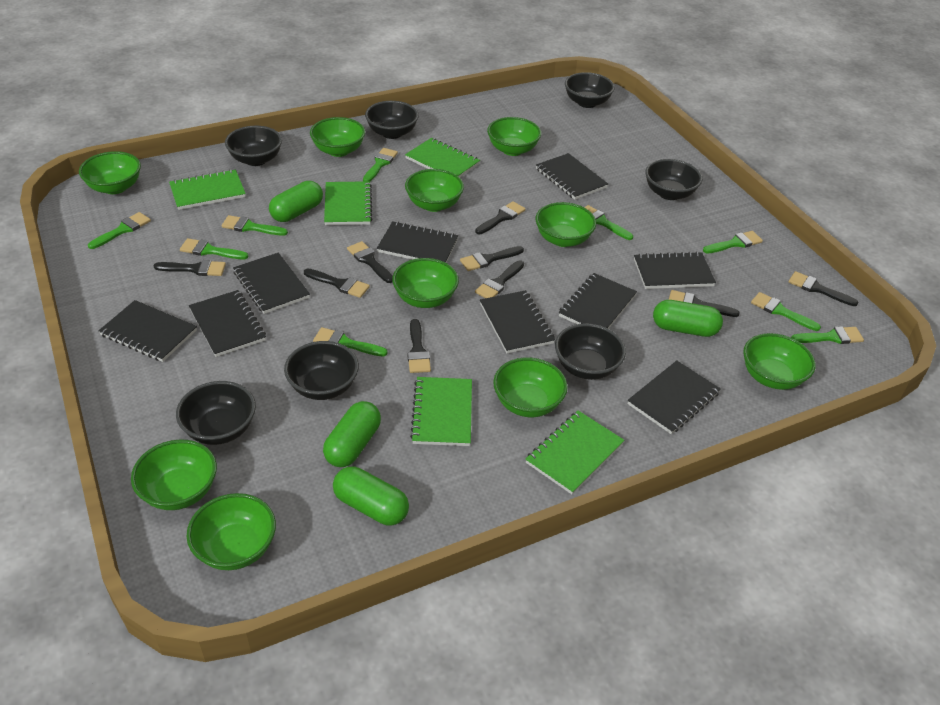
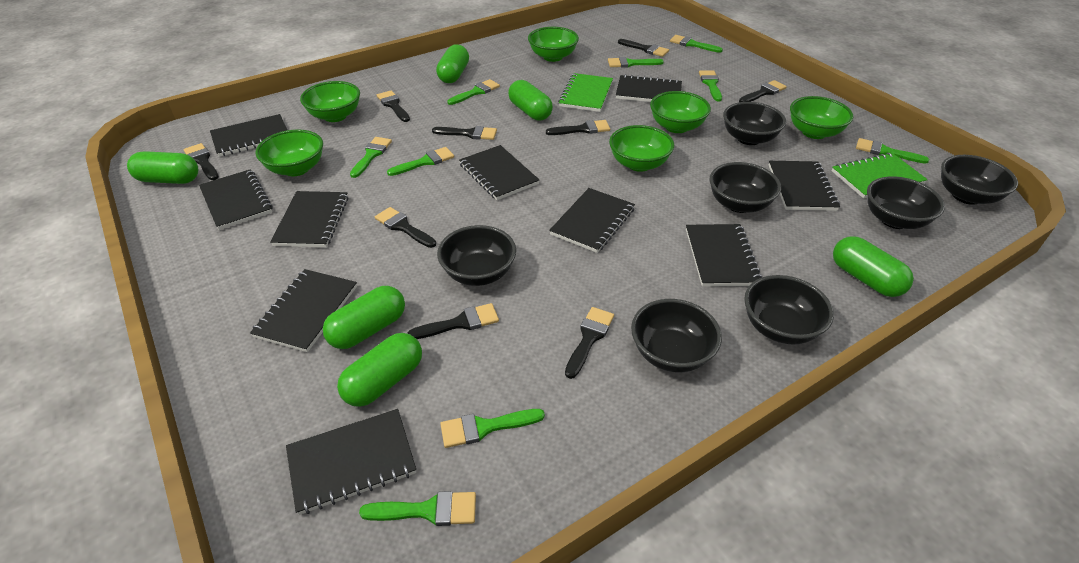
black notebook: [98,300,197,362] [189,290,266,357] [233,253,310,314] [377,221,458,263] [480,290,555,353] [536,153,608,200] [559,273,637,329] [628,360,721,434] [634,251,716,289] = 9 -> [199,169,273,230] [210,114,287,157] [250,269,357,352] [270,191,348,248] [286,409,416,515] [459,145,539,200] [549,188,635,253] [616,74,682,102] [686,224,762,287] [769,161,840,211] = 10
green bowl: [79,151,141,194] [131,440,217,510] [186,493,276,570] [310,117,365,157] [392,258,459,308] [405,169,464,212] [487,117,541,156] [493,357,568,417] [536,202,596,247] [743,333,816,390] = 10 -> [255,130,323,176] [300,81,360,122] [528,27,579,62] [609,125,674,172] [650,91,711,133] [790,96,854,139] = 6
green capsule: [269,181,323,222] [323,401,381,467] [333,467,409,525] [653,300,723,337] = 4 -> [127,151,198,184] [323,286,405,349] [337,333,422,407] [436,44,469,83] [508,80,553,121] [833,236,914,297] = 6
green notebook: [169,169,246,210] [324,181,372,225] [405,138,480,178] [410,377,472,446] [526,411,624,494] = 5 -> [558,73,613,112] [832,153,928,199] = 2

